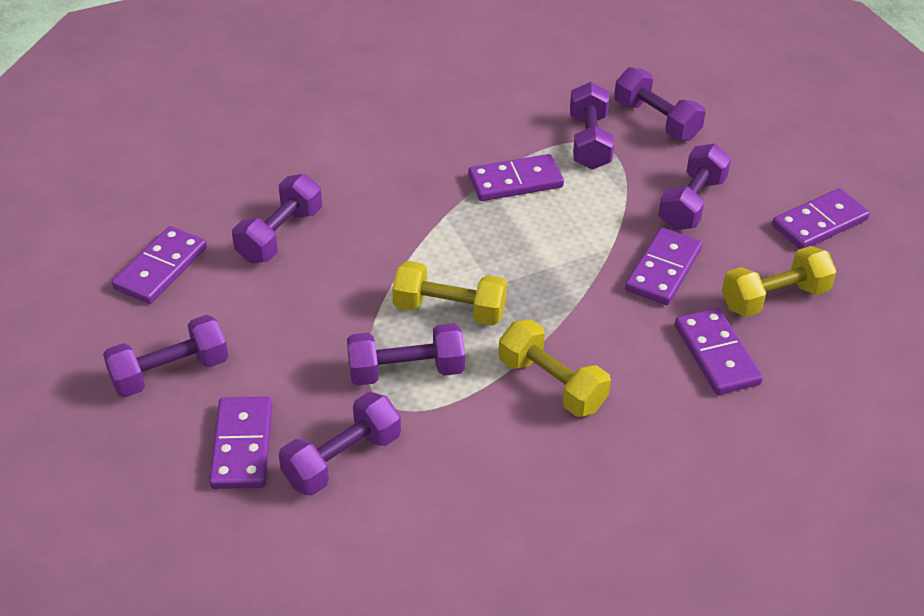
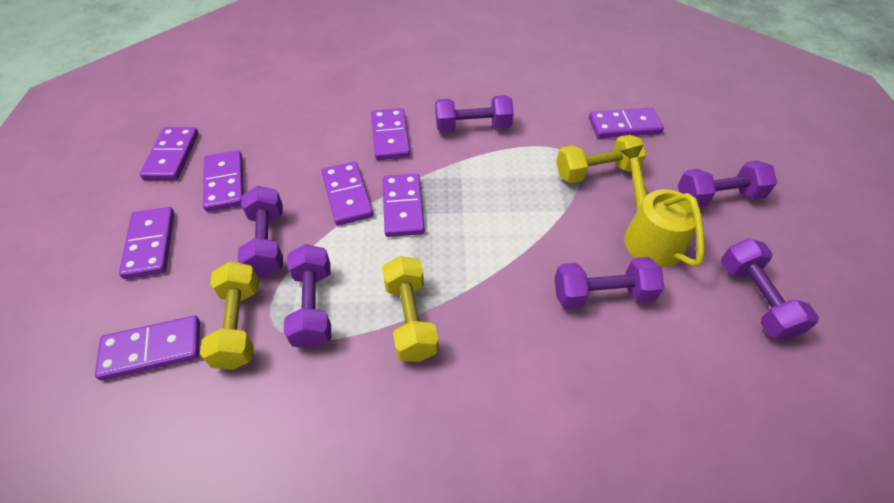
purple domino: [112,226,207,304] [209,397,272,489] [468,154,564,201] [625,228,703,305] [675,308,763,395] [772,188,870,249] = 6 -> [95,315,200,381] [119,207,175,279] [139,127,199,180] [203,150,244,212] [321,161,373,226] [371,108,410,160] [382,173,425,237] [589,108,664,138] = 8
purple dumbbell: [103,315,229,397] [232,174,322,263] [279,392,401,496] [347,323,465,386] [570,82,614,170] [614,67,706,141] [658,144,731,230] = 7 -> [238,186,283,277] [284,244,331,349] [435,95,514,133] [554,257,664,309] [678,161,777,208] [721,238,819,340] = 6
yellow watering can: none = 0 -> [621,145,705,267] = 1

